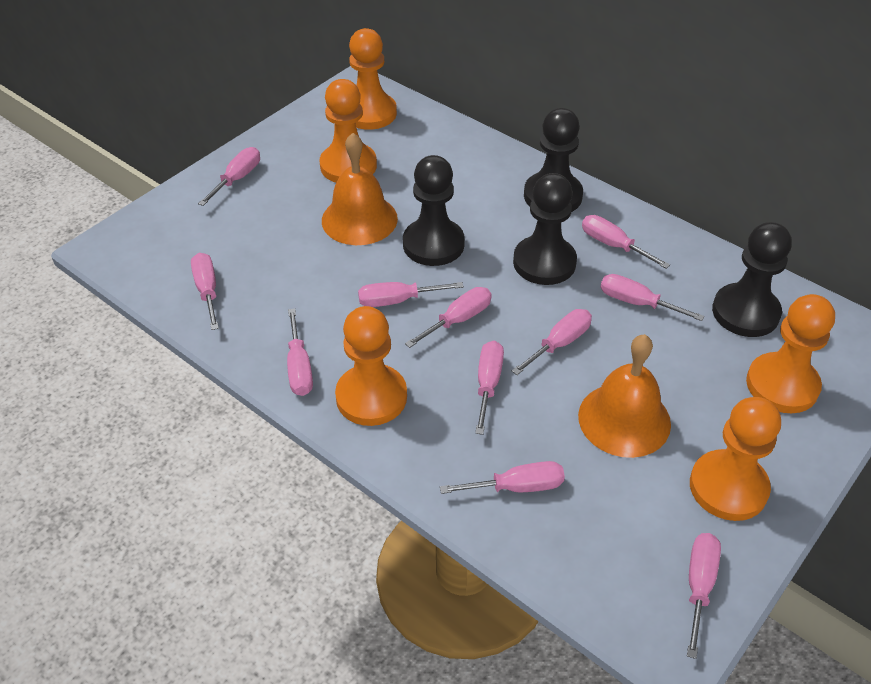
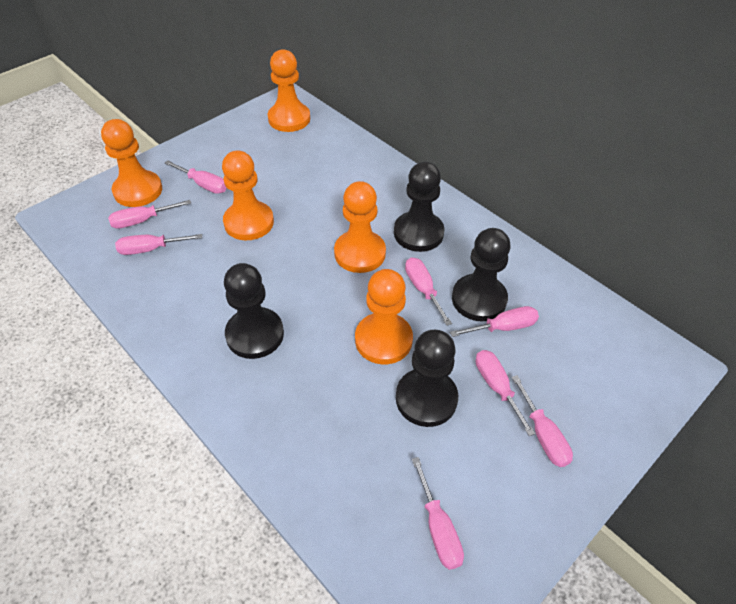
orange bell: [322,133,398,245] [578,334,671,458] = 2 -> none = 0
pink screwdriver: [191,253,219,330] [198,147,260,206] [287,309,313,396] [358,282,464,307] [405,287,492,348] [440,461,565,494] [475,341,504,435] [512,309,592,375] [582,215,670,269] [600,274,705,321] [687,533,721,659] = 11 -> [108,200,191,229] [115,234,202,255] [165,160,227,194] [405,257,452,326] [412,457,464,570] [450,306,539,337] [476,350,535,436] [512,375,573,467] = 8

